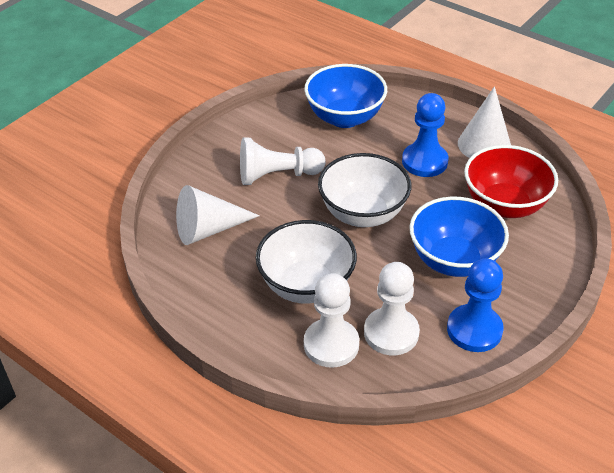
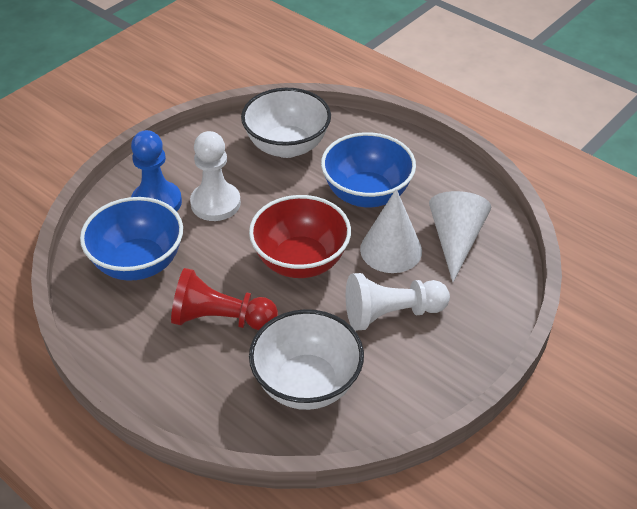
blue pawn: [402,93,448,177] [447,258,504,352] = 2 -> [131,130,182,212] = 1
red pawn: none = 0 -> [171,268,278,330] = 1
white pawn: [240,138,325,185] [304,273,359,368] [364,262,420,355] = 3 -> [190,131,241,221] [346,273,450,331] = 2

